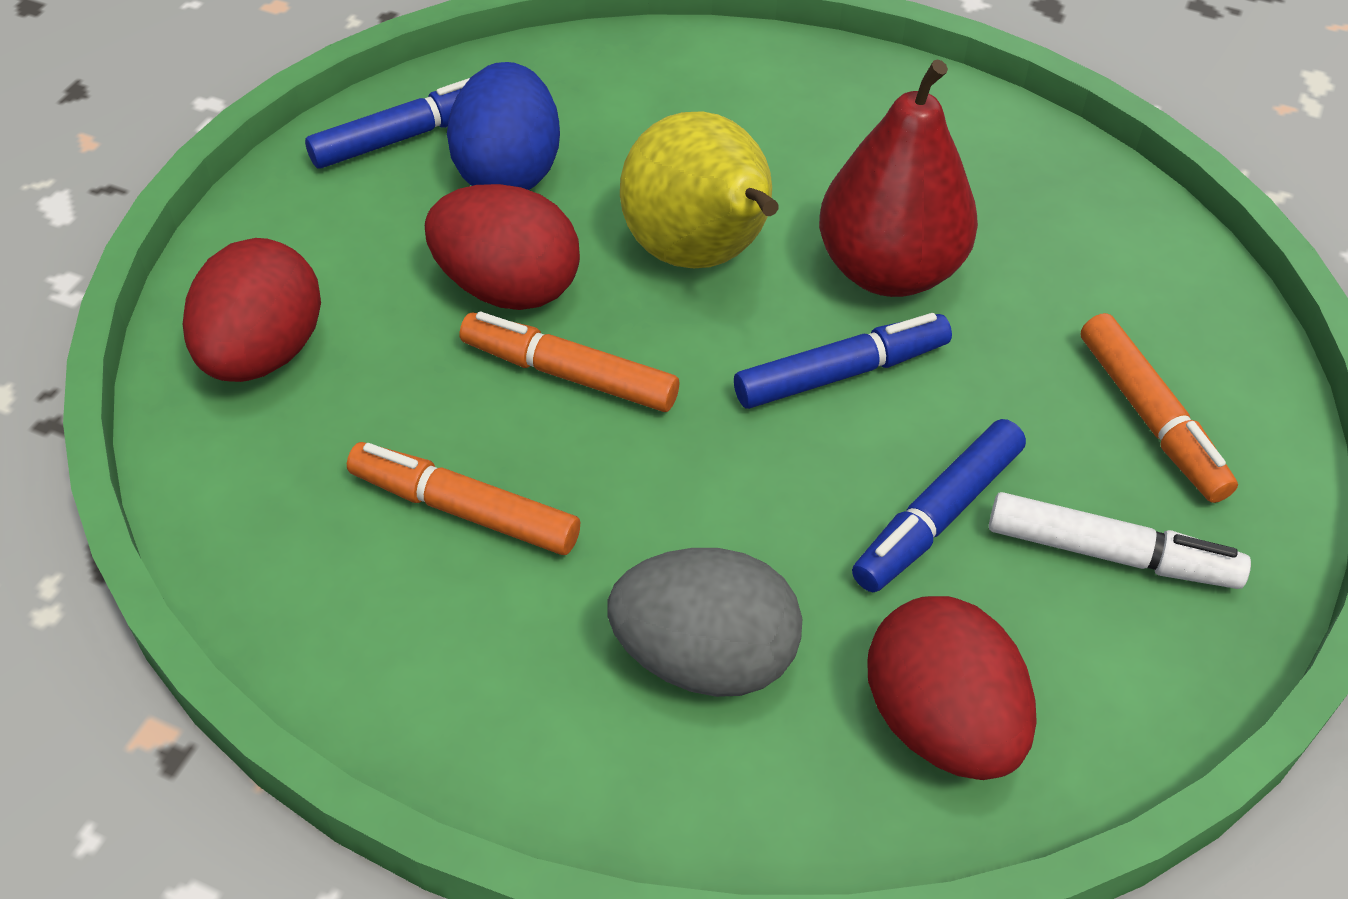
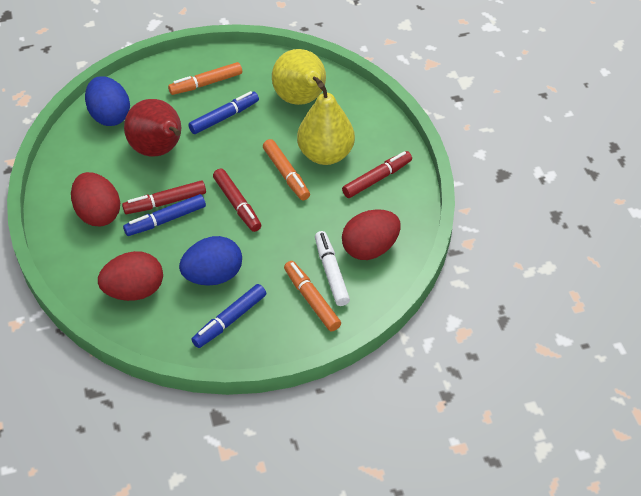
blue egg: [447,62,560,190] = 1 -> [85,76,130,126] [179,236,242,286] = 2
grey egg: [608,548,802,697] = 1 -> none = 0
red marker: none = 0 -> [122,181,206,214] [213,168,261,232] [342,151,412,198] = 3
yellow pear: [620,112,779,268] = 1 -> [272,49,326,105] [297,83,355,165] = 2

